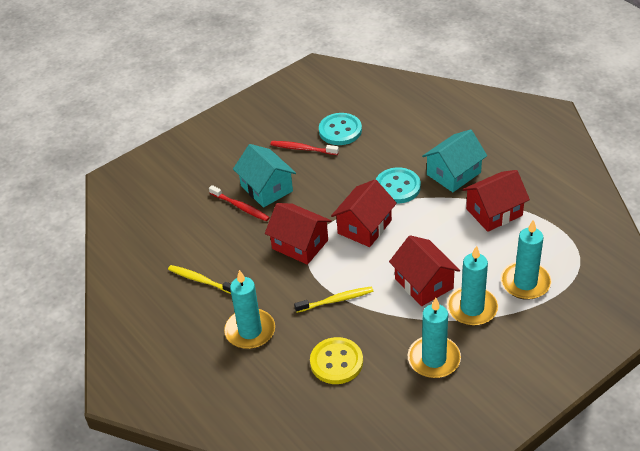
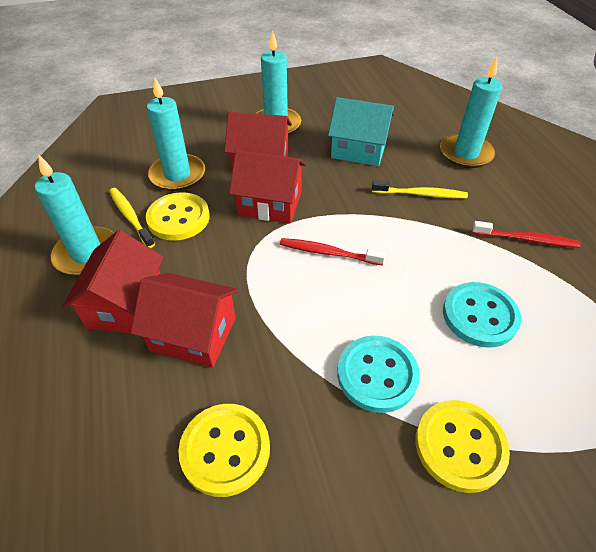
turquoise house: [233,144,296,208] [422,129,487,192] = 2 -> [328,97,394,166] = 1
yellow button: [310,337,363,384] = 1 -> [146,192,210,241] [178,404,270,497] [415,400,510,493] = 3

